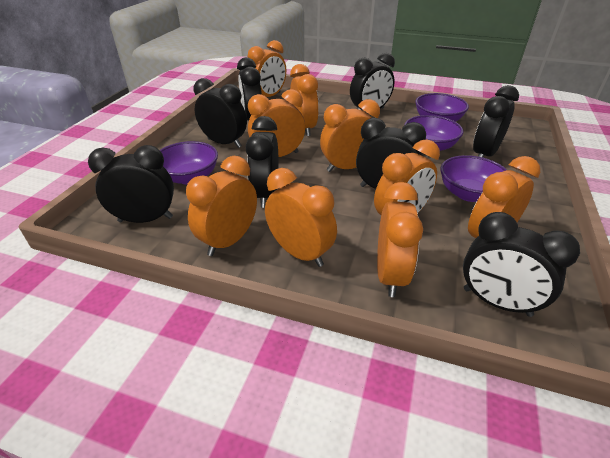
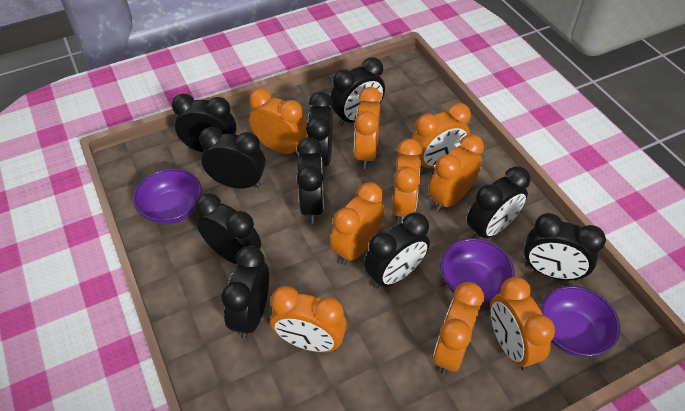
black clock: [88,145,174,223] [194,78,247,148] [237,57,262,121] [246,116,279,208] [350,53,395,111] [356,118,426,189] [463,212,580,317] [473,85,519,157] = 8 -> [172,94,237,152] [195,193,261,264] [199,127,265,189] [221,246,269,339] [297,137,324,223] [306,92,333,169] [330,57,385,126] [364,212,430,289] [467,166,530,238] [524,213,606,281] = 10
purple bowl: [160,141,218,185] [404,115,463,151] [415,93,469,122] [440,155,507,202] = 4 -> [133,168,202,224] [440,238,515,303] [540,286,620,357] = 3

